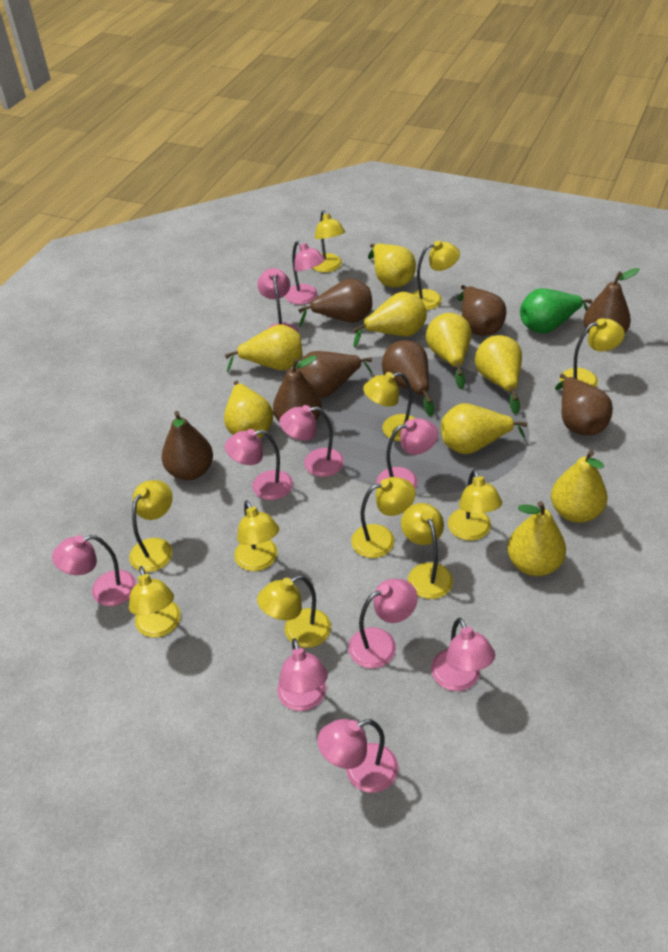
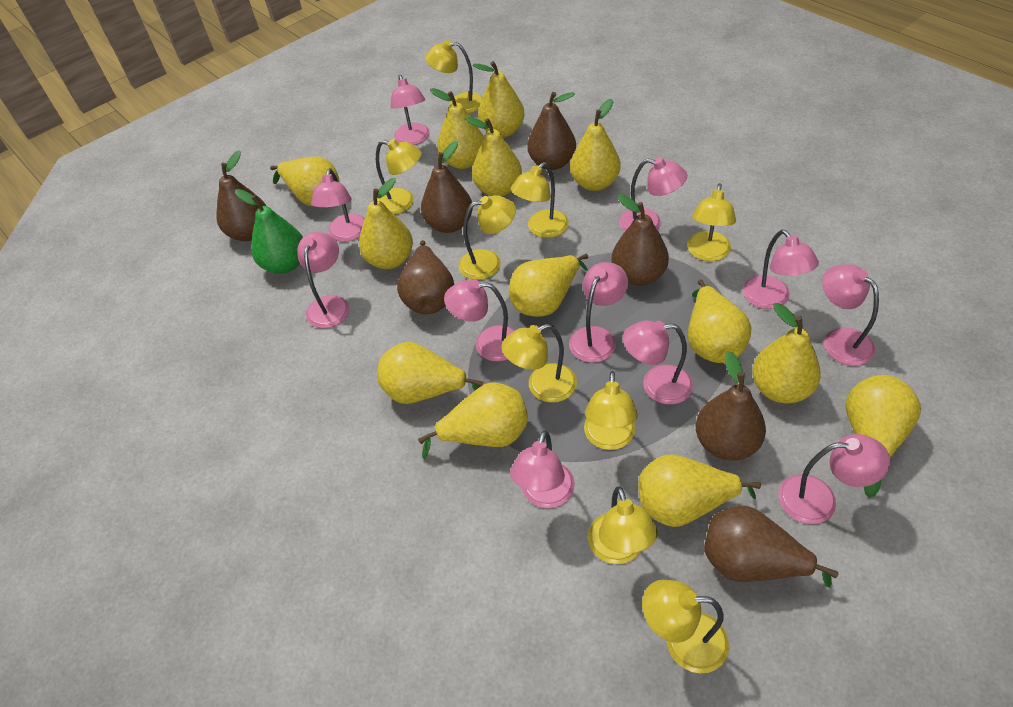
brown pear: [162,411,213,480] [273,355,322,423] [297,351,372,398] [298,278,372,327] [382,340,434,417] [458,285,506,336] [555,374,613,436] [583,268,639,333] = 8 -> [216,150,266,241] [397,240,454,314] [421,141,473,233] [527,92,576,170] [612,194,669,286] [696,351,766,461] [704,506,839,588] = 7
pink lamp: [52,535,136,606] [225,429,293,500] [257,268,298,332] [277,638,328,711] [280,405,344,477] [285,241,325,305] [317,719,398,793] [348,579,418,668] [377,418,438,489] [431,618,495,691] = 10 -> [297,232,349,328] [311,168,365,242] [390,75,430,145] [444,280,515,362] [510,430,575,508] [569,262,628,363] [619,157,687,232] [623,320,693,405] [742,230,819,309] [778,434,890,524] [822,264,879,366] = 11
yellow lamp: [129,480,173,572] [129,566,181,637] [234,500,279,571] [257,575,331,648] [313,210,345,273] [351,477,415,558] [363,372,415,441] [401,503,453,599] [412,241,460,310] [448,469,502,541] [560,318,625,387] = 11 -> [376,139,422,214] [425,40,483,113] [459,195,516,280] [501,324,577,403] [511,162,569,238] [584,371,638,450] [588,486,657,564] [642,580,729,673] [687,183,736,261] = 9
yellow pear: [224,381,273,438] [225,324,303,372] [353,292,427,347] [368,243,416,288] [426,313,472,390] [441,403,527,454] [475,335,522,415] [507,501,566,576] [551,450,607,523] = 9 -> [270,156,340,206] [359,178,413,269] [377,342,484,404] [418,382,528,459] [430,88,484,169] [465,117,522,196] [473,61,525,137] [509,254,588,317] [570,99,620,191] [638,455,761,527] [688,279,751,363] [752,303,821,404] [845,375,921,498] = 13

